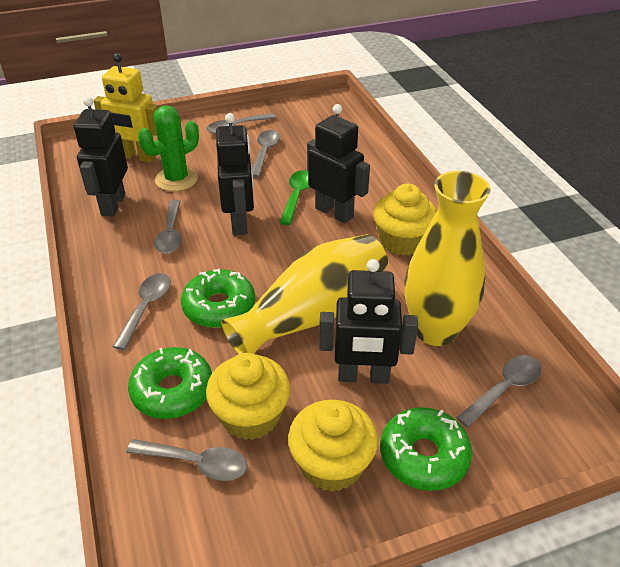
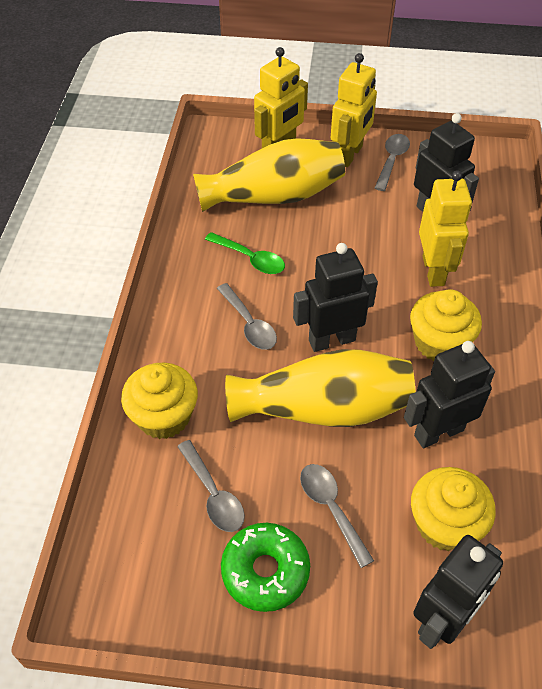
green cactus: [138,105,199,191] = 1 -> none = 0
green donut: [128,347,212,419] [181,269,255,328] [380,407,472,491] = 3 -> [221,523,310,612] = 1
grey spoon: [113,273,171,350] [126,439,248,481] [154,200,182,254] [206,113,277,134] [252,130,280,177] [457,355,542,428] = 6 -> [177,440,245,532] [217,283,277,350] [300,464,374,568] [375,134,410,191] = 4
yellow robot: [93,53,158,162] = 1 -> [254,47,308,148] [331,53,377,167] [419,170,472,287] = 3

